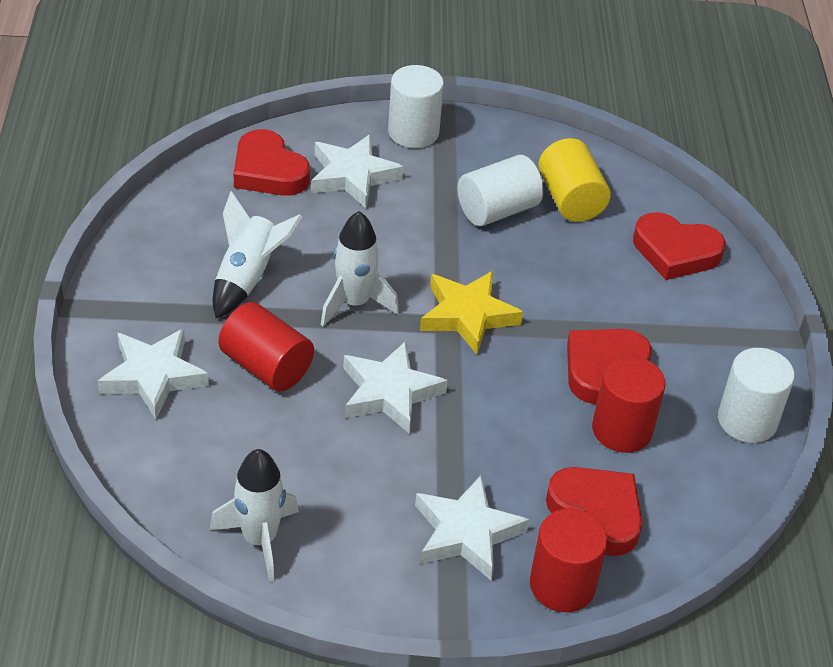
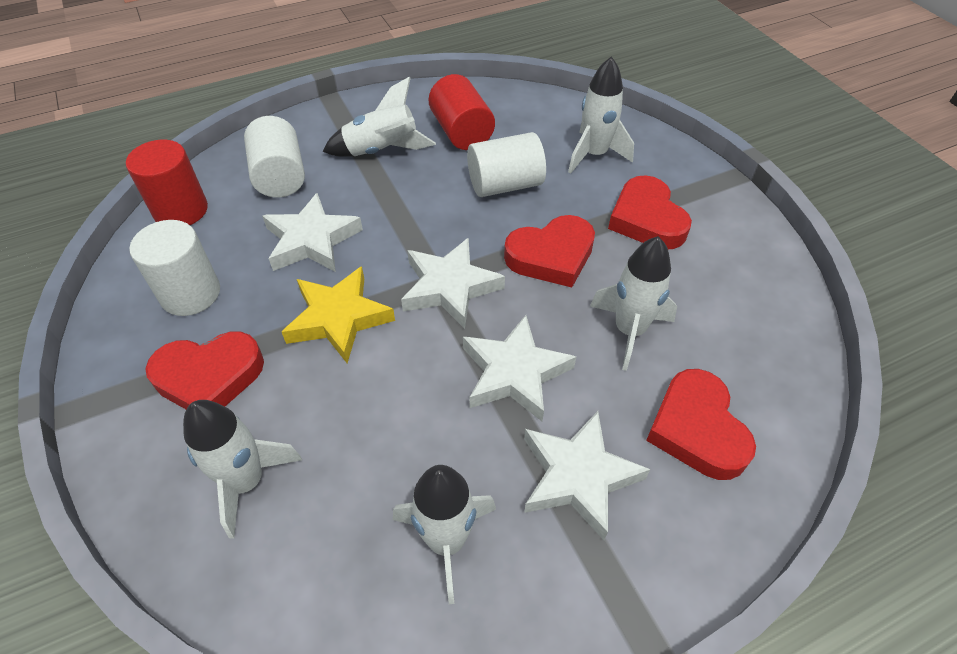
red cylinder: [218,302,314,391] [530,508,608,612] [592,356,666,453] = 3 -> [126,140,208,225] [429,74,495,150] = 2
white rocket: [209,449,299,582] [213,191,303,318] [321,211,399,327] = 3 -> [183,400,302,539] [323,77,436,157] [393,465,496,604] [568,56,634,174] [590,236,677,371] = 5
yellow cylinder: [538,138,611,222] = 1 -> none = 0

